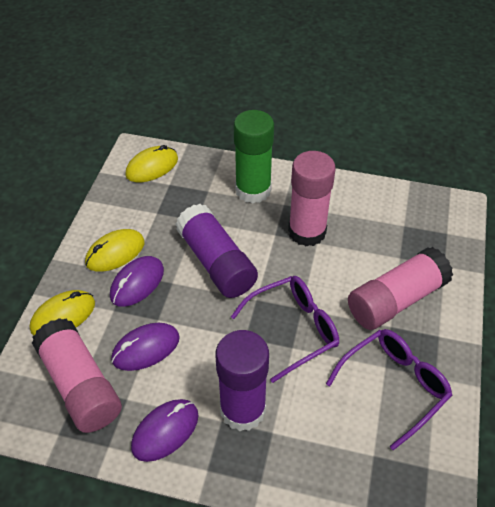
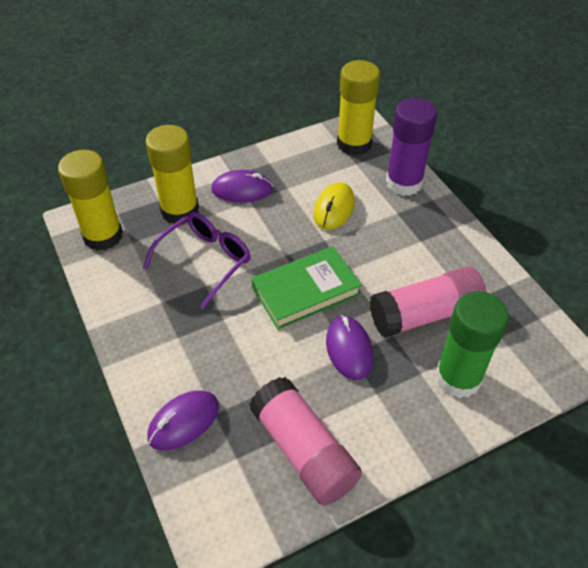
green book: none = 0 -> [251,246,362,329] = 1
pink glue stick: [32,318,122,433] [288,151,336,246] [348,247,453,330] = 3 -> [249,377,362,506] [370,267,486,338] = 2
purple glasses: [231,276,339,383] [326,329,452,450] = 2 -> [143,212,251,309] = 1
purple glue stick: [175,204,258,298] [215,330,269,431] = 2 -> [386,98,437,196] = 1
yellow glue stick: none = 0 -> [58,150,123,251] [145,125,199,224] [337,60,380,156] = 3
yellow mouse: [30,290,95,335] [85,229,145,272] [125,145,178,182] = 3 -> [313,182,355,230] = 1

